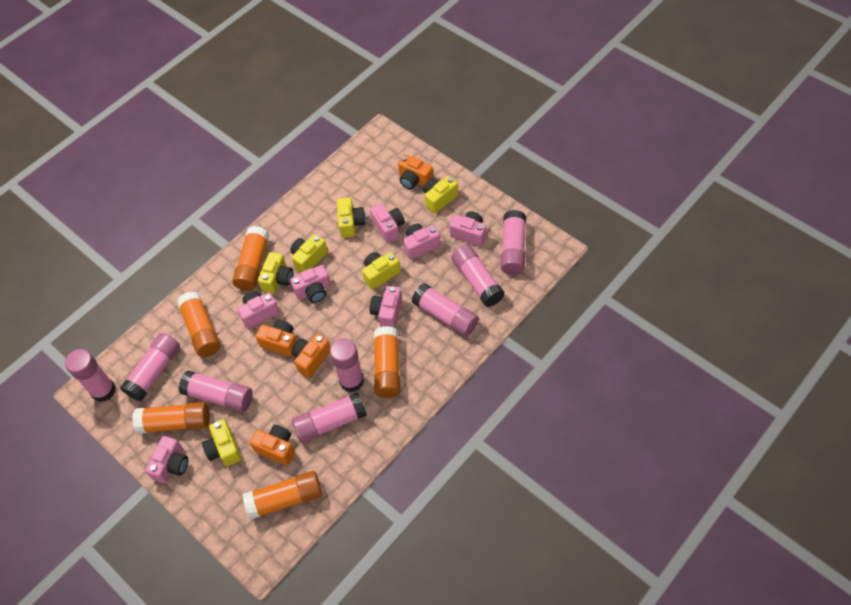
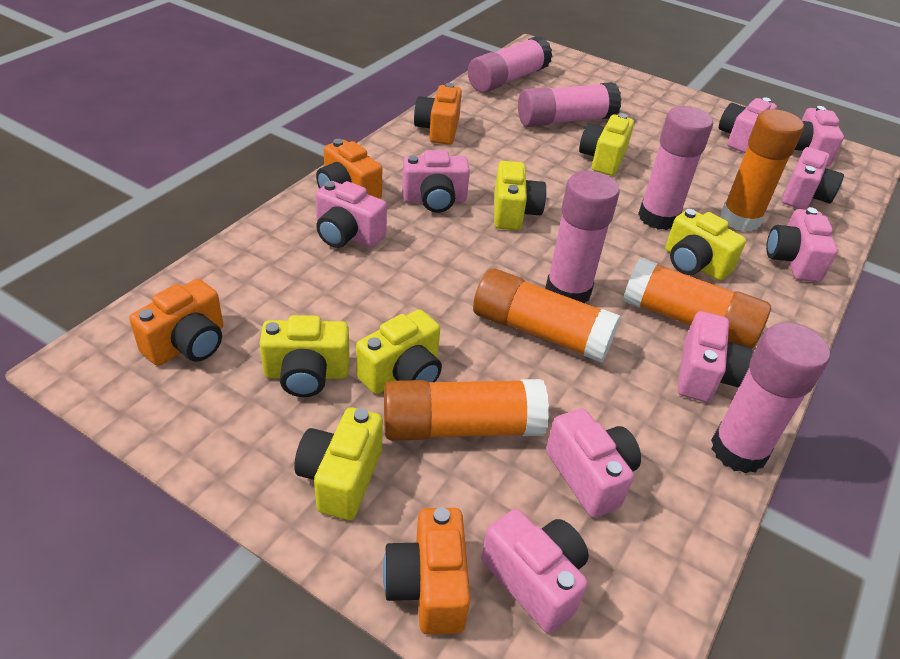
orange glue stick: [132,402,210,434] [177,291,221,357] [232,226,269,291] [243,471,322,520] [374,326,400,398] = 5 -> [384,379,549,441] [473,268,620,363] [623,258,771,349] [720,109,804,232] = 4
pink camera: [145,436,189,483] [237,291,279,329] [290,265,331,303] [369,286,402,328] [370,203,405,243] [403,224,441,260] [449,211,487,247] = 7 -> [315,181,387,248] [402,150,470,213] [481,509,589,633] [546,408,641,518] [678,311,752,402] [719,97,777,153] [766,207,838,282] [782,147,844,210] [795,106,844,166] = 9
pink glue stick: [65,349,116,402] [120,333,180,401] [178,370,253,412] [292,392,367,443] [330,338,364,392] [412,283,479,337] [451,244,505,307] [501,210,526,275] = 8 -> [468,36,552,93] [518,82,622,127] [545,171,620,303] [638,106,713,230] [711,322,830,474] = 5

